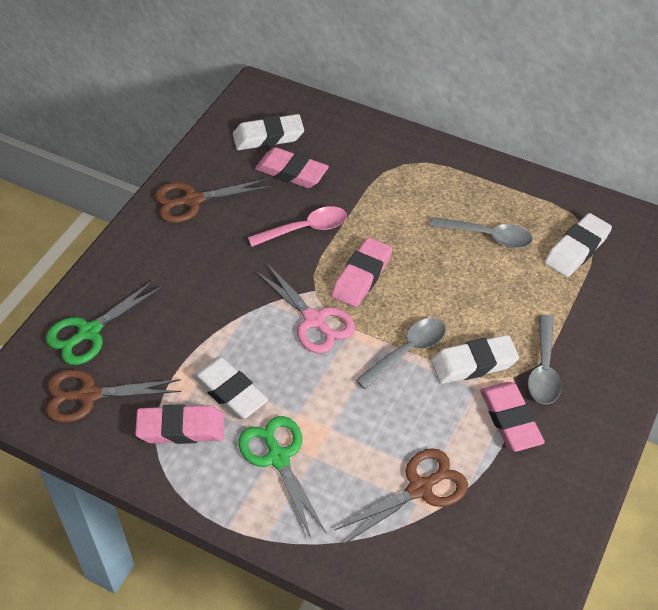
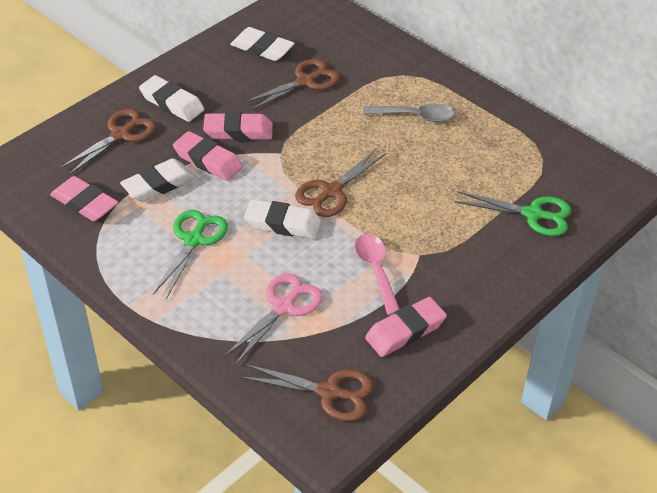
brown scissors: [46,369,181,423] [155,178,272,223] [335,448,468,544] = 3 -> [59,109,156,176] [240,364,373,422] [243,59,340,111] [295,148,386,217] = 4
grey spoon: [356,318,446,389] [430,217,533,248] [528,315,562,404] = 3 -> [363,104,455,122] = 1

